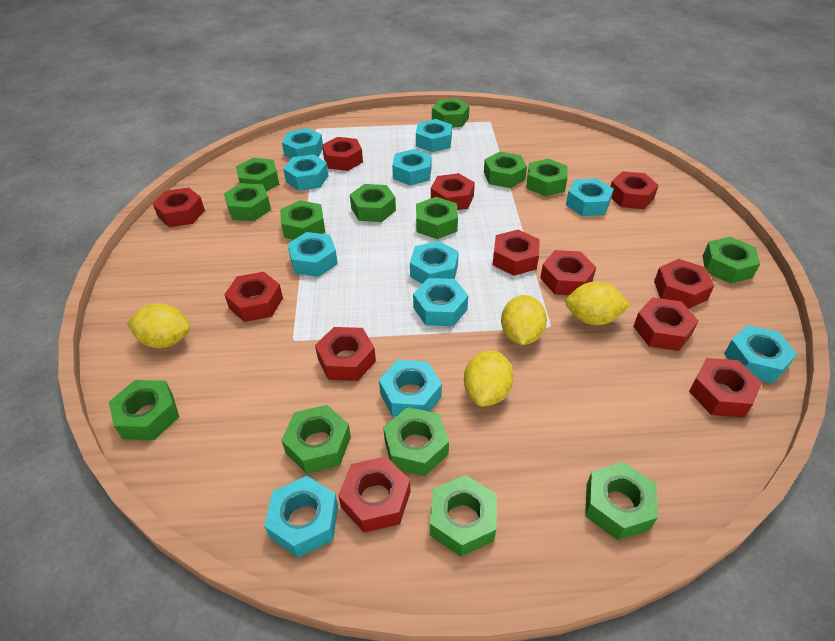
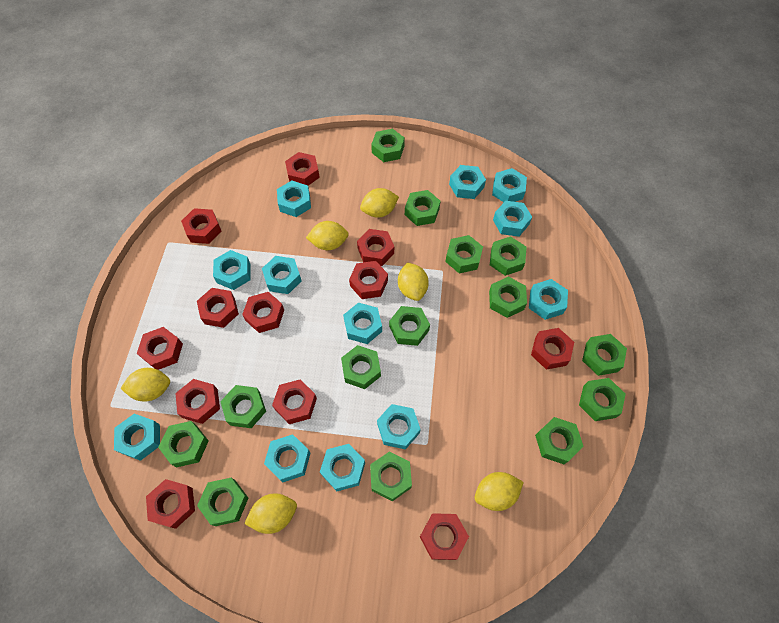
turquoise nut: [264,476,338,557] [282,128,323,159] [283,154,328,191] [287,232,338,277] [379,360,442,417] [392,149,432,186] [410,241,459,284] [413,278,468,326] [416,119,452,152] [566,178,614,216] [724,325,797,384] = 11 -> [114,414,160,461] [213,250,250,290] [262,256,302,294] [264,434,310,482] [277,181,311,217] [320,444,365,491] [343,302,382,344] [377,404,421,450] [449,165,486,199] [492,168,527,202] [493,201,532,237] [529,279,568,320] = 12
yellow lemon: [127,303,190,348] [464,351,514,406] [501,295,547,345] [565,282,630,326] = 4 -> [121,368,170,402] [244,493,297,534] [306,221,349,250] [360,188,399,218] [398,262,429,301] [475,472,524,511] = 6

